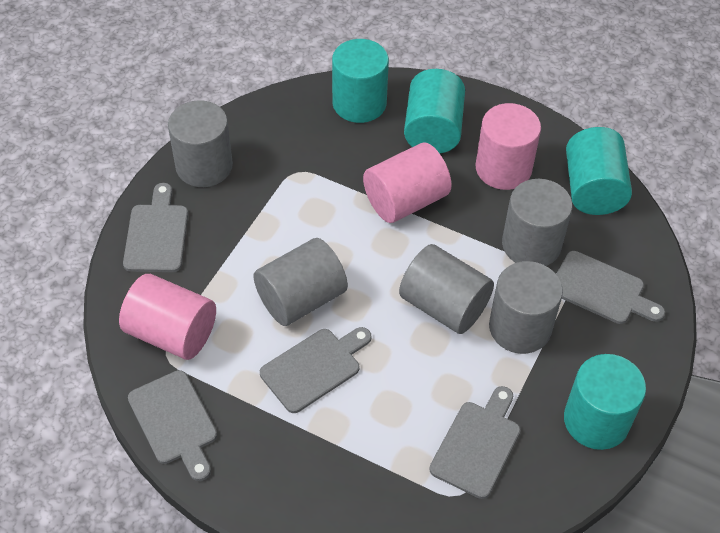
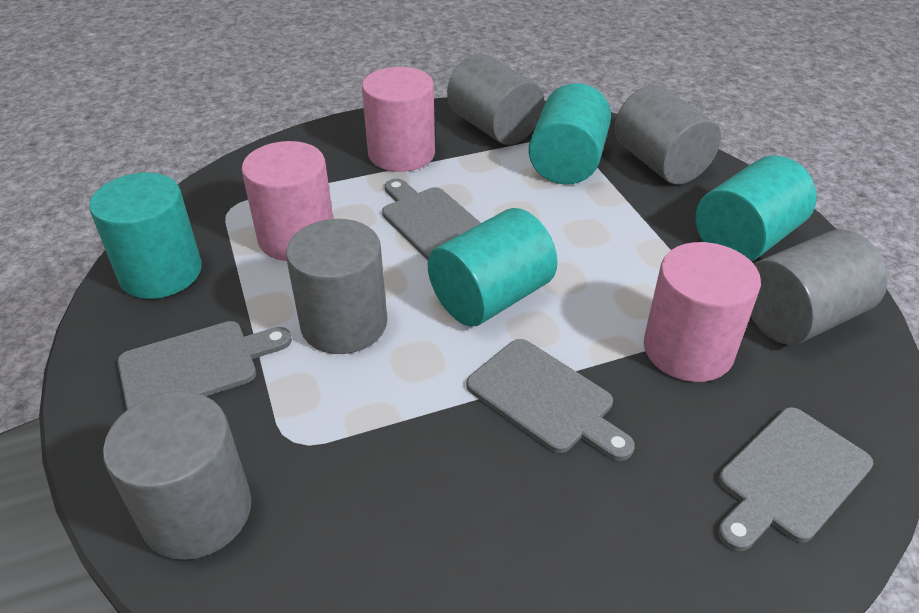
grey cutting board: [123,183,188,272] [128,370,217,481] [260,327,371,413] [429,386,520,499] [556,251,665,324] = 5 -> [117,321,292,410] [382,179,481,260] [467,339,635,461] [718,407,873,551] = 4

